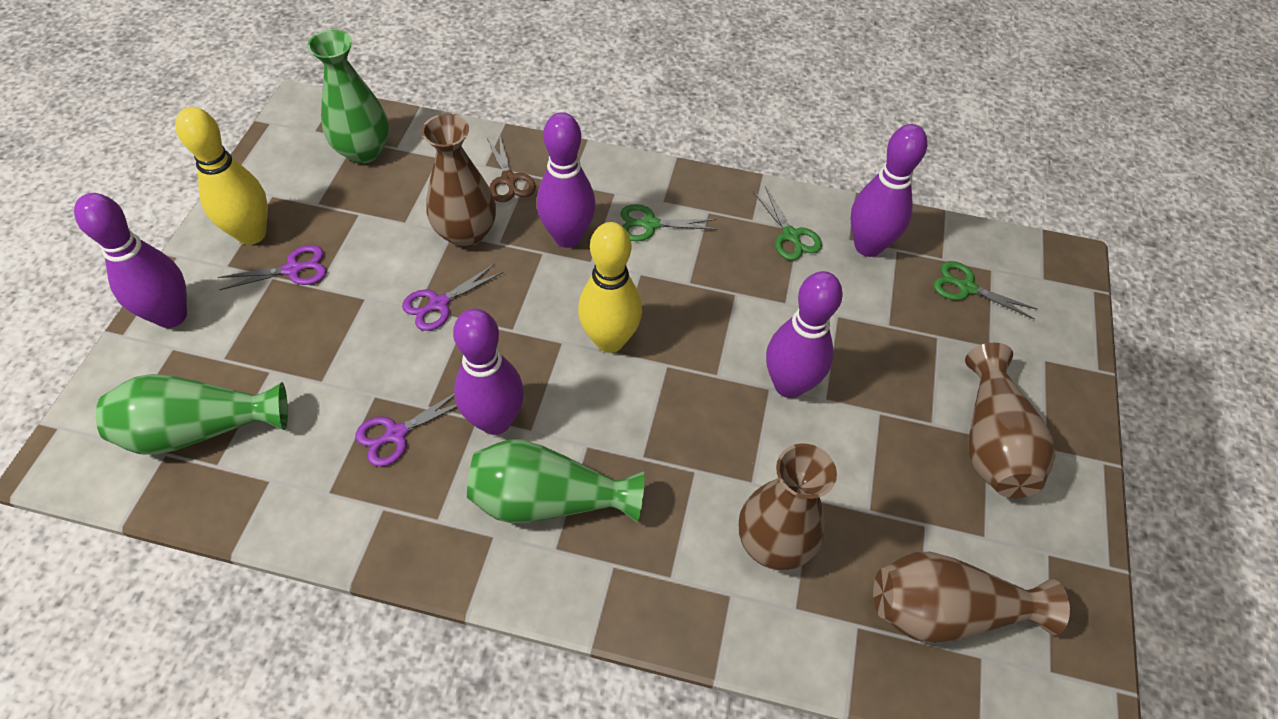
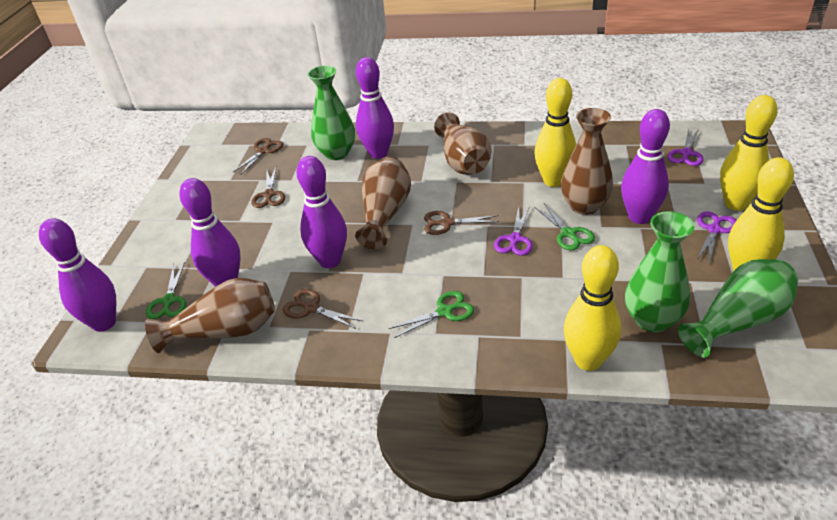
brown scissors: [487,133,536,202] = 1 -> [233,138,283,175] [251,168,285,208] [283,289,363,329] [424,211,499,235] = 4
yellow bowling pin: [175,107,268,245] [578,222,642,353] = 2 -> [534,78,576,187] [564,245,621,371] [720,95,778,211] [728,157,794,272] = 4

